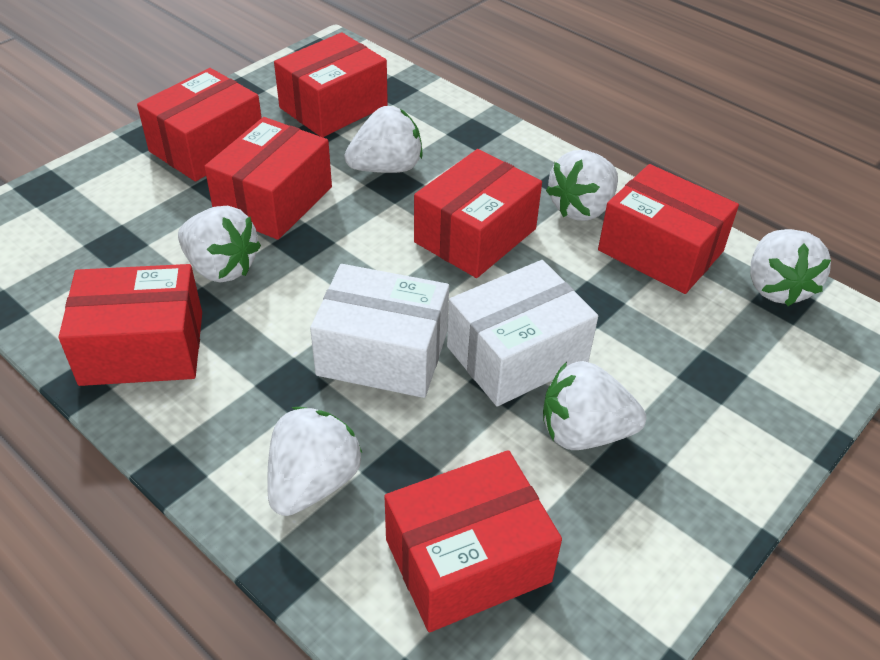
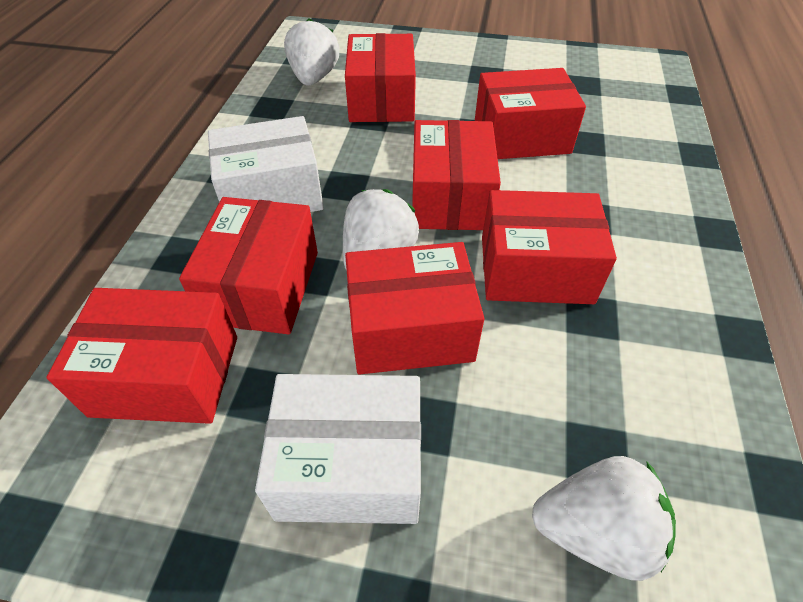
white strawberry: [178,206,261,283] [267,407,362,516] [344,106,423,173] [543,361,646,450] [546,150,618,221] [750,229,831,306] = 6 -> [284,18,340,86] [343,189,419,270] [532,456,676,581] = 3

